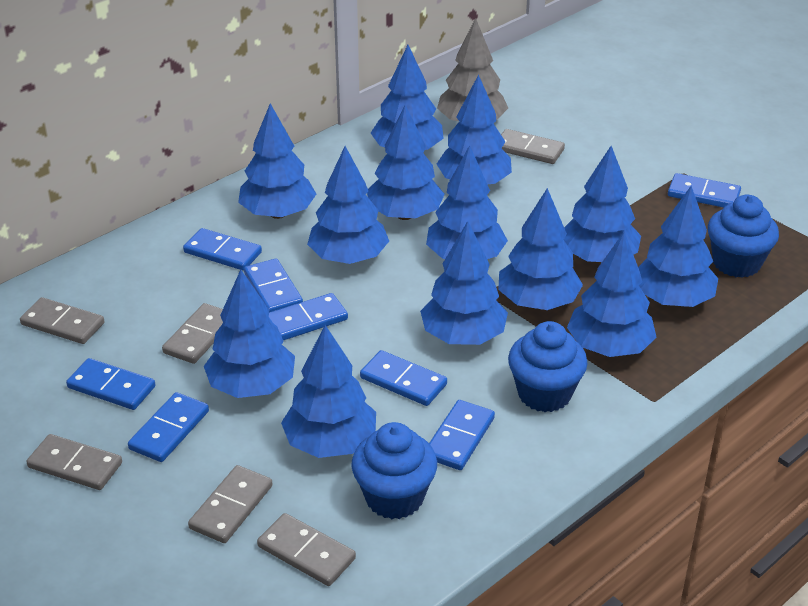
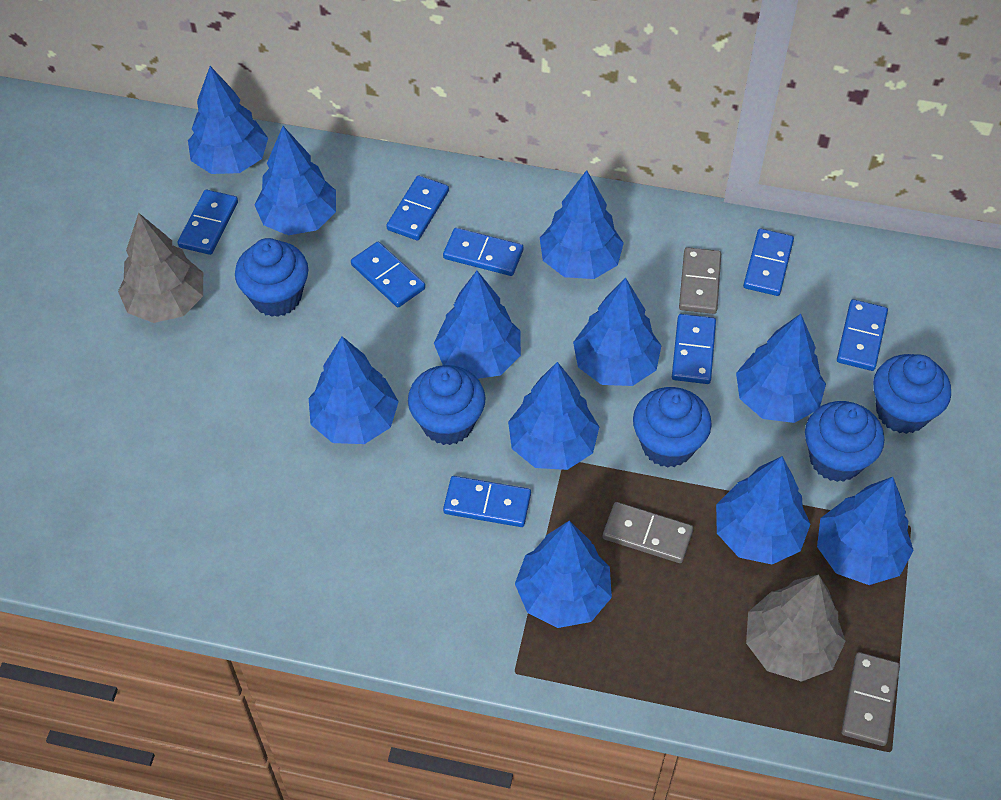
blue cupcake: [351,422,437,519] [508,321,588,412] [708,195,779,278] = 3 -> [235,238,308,317] [408,365,486,445] [633,387,712,468] [805,401,884,482] [873,354,951,434] = 5
blue tree: [204,269,295,398] [238,103,316,219] [281,325,376,458] [307,146,389,264] [367,105,445,220] [371,45,444,150] [420,221,508,345] [426,145,508,259] [437,74,512,184] [498,188,583,310] [564,146,641,263] [567,232,657,357] [638,186,718,307] = 13 -> [188,66,268,174] [254,126,336,235] [309,336,399,444] [434,271,521,379] [508,362,599,470] [515,521,612,628] [540,170,624,279] [573,278,662,386] [716,456,810,564] [736,314,826,423] [817,477,914,585] = 11
grey domino: [20,297,105,344] [26,434,122,490] [162,303,223,364] [188,465,272,543] [257,513,356,586] [501,129,565,164] = 6 -> [603,502,693,563] [679,247,721,314] [841,652,900,746] = 3
grey tree: [437,18,508,121] = 1 -> [118,213,203,323] [746,574,846,682] = 2

